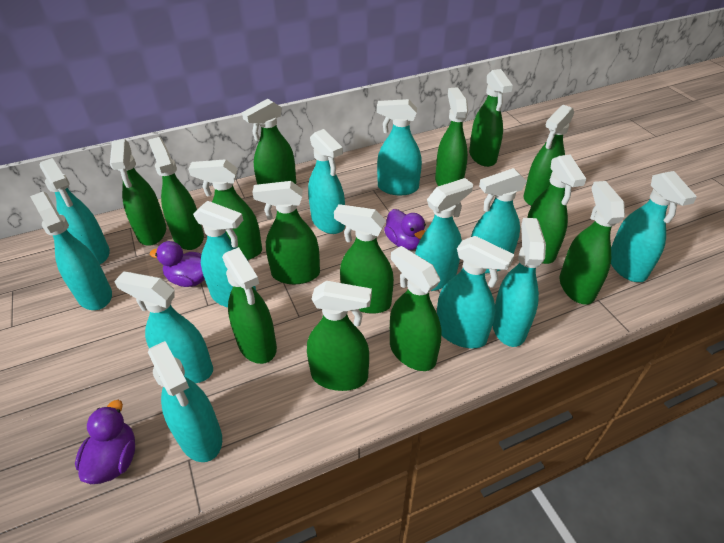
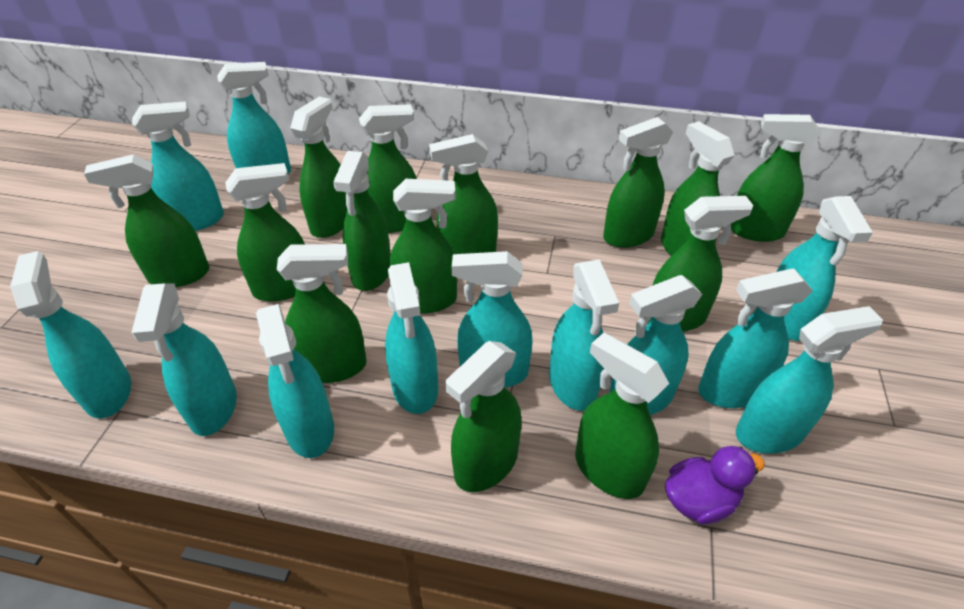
purple duck: [75,400,135,484] [150,241,205,287] [384,209,426,250] = 3 -> [665,446,765,525] = 1

